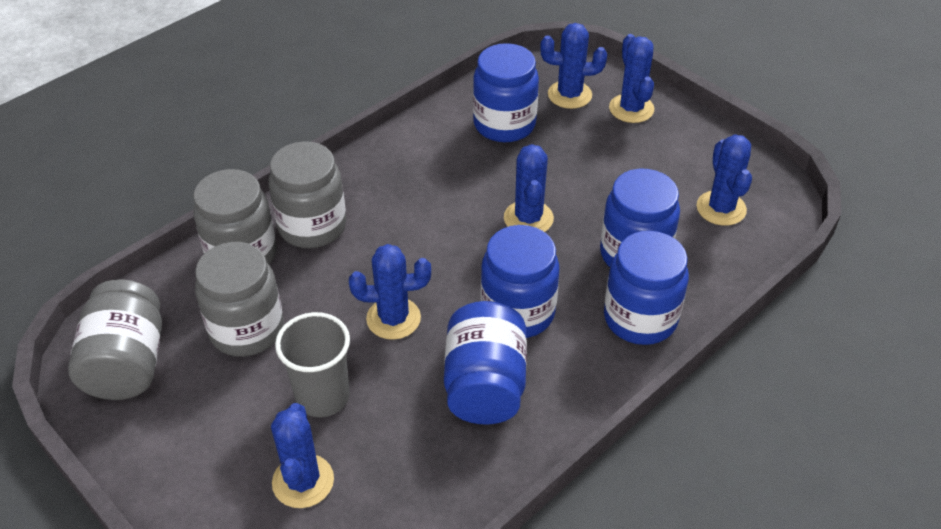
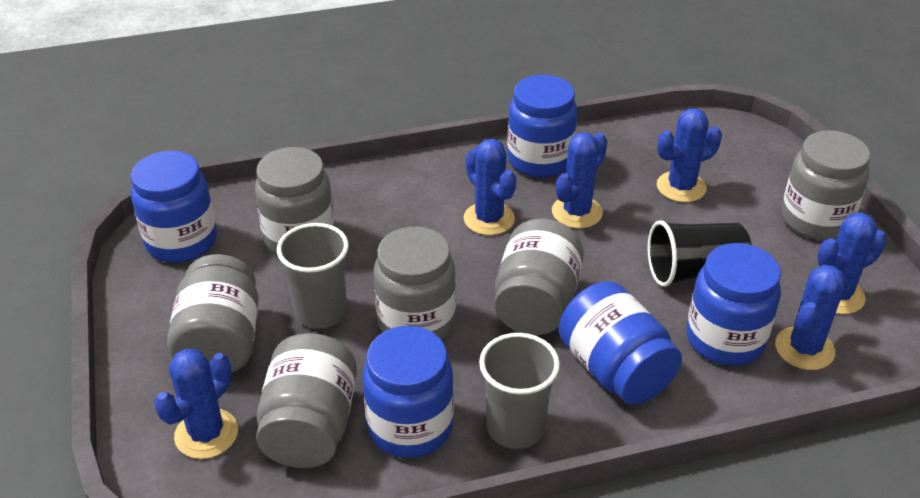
black cup: none = 0 -> [648,220,751,287] = 1
grey cup: [275,312,350,417] = 1 -> [277,223,349,329] [479,333,560,449] = 2
grey jar: [68,279,162,400] [193,169,277,265] [195,242,284,357] [269,141,346,248] = 4 -> [167,254,259,373] [255,147,335,255] [256,333,357,468] [374,226,456,340] [494,219,584,335] [781,130,870,240] = 6

